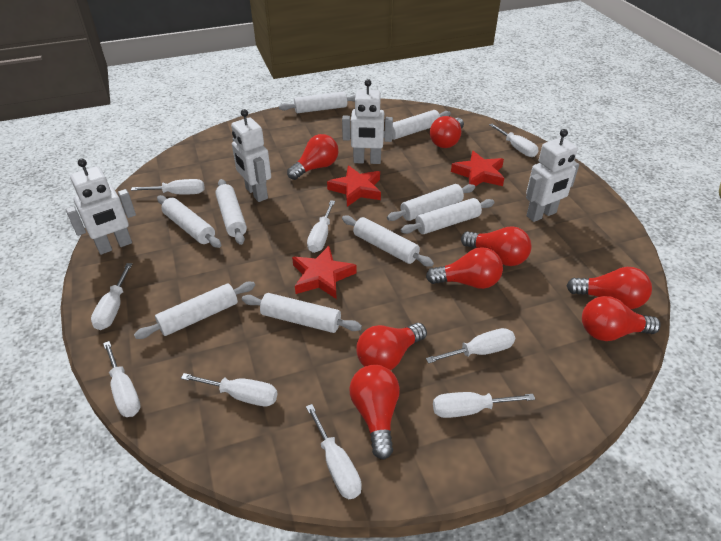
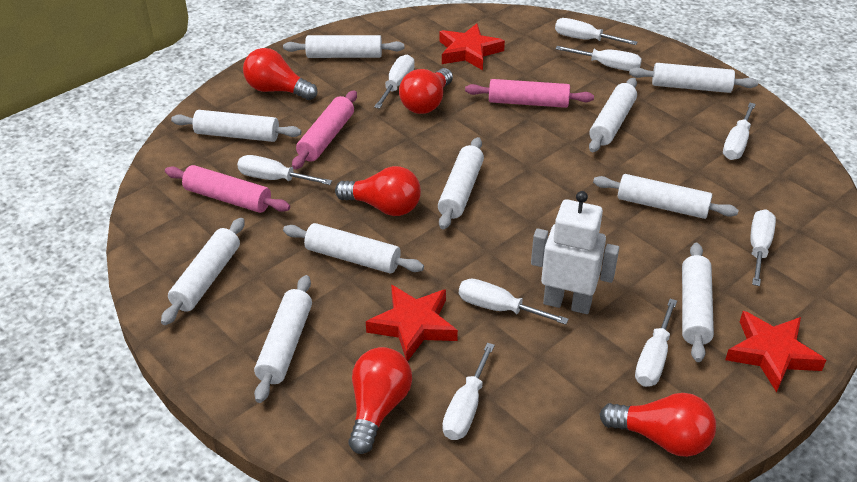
pink rolling pin: none = 0 -> [165,165,290,213] [292,90,357,169] [465,79,594,108] = 3
red light bulb: [287,134,338,180] [349,365,400,460] [356,323,427,370] [426,247,503,289] [430,116,464,148] [461,226,532,266] [566,267,652,309] [582,296,661,341] = 8 -> [243,48,317,100] [335,166,421,216] [348,347,412,454] [399,68,453,114] [600,393,716,457] = 5
white robot: [65,159,136,255] [231,109,271,202] [342,79,393,164] [526,129,579,222] = 4 -> [531,191,619,314] = 1
white rolling pin: [134,282,255,339] [157,195,221,248] [215,179,247,245] [242,293,362,333] [279,92,356,113] [342,215,434,267] [384,110,451,140] [387,184,475,221] [401,198,495,234] = 9 -> [161,218,245,325] [171,110,301,142] [254,275,312,403] [283,35,404,58] [283,223,424,273] [438,137,484,229] [589,78,637,152] [593,174,739,219] [629,63,758,93] [682,243,714,362] = 10

